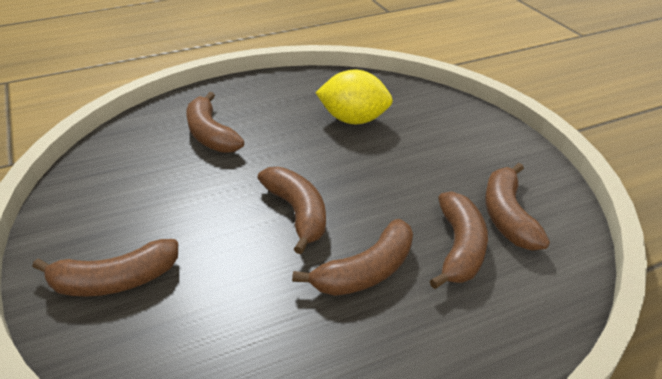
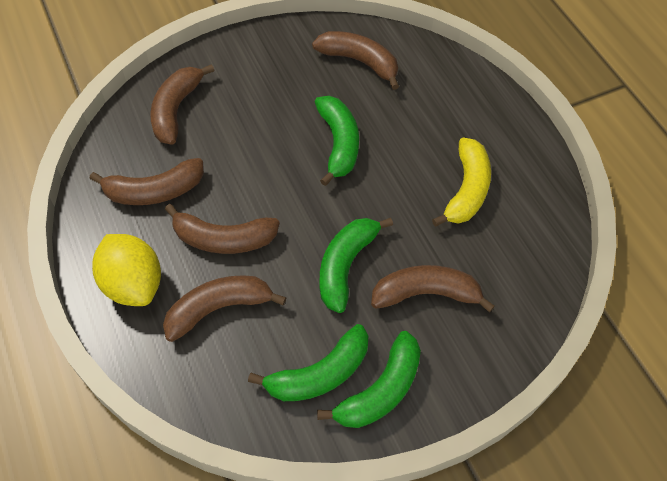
green banana: none = 0 -> [248,324,368,401] [315,96,359,186] [317,331,421,428] [320,218,393,313] = 4
yellow banana: none = 0 -> [432,138,491,227] = 1

